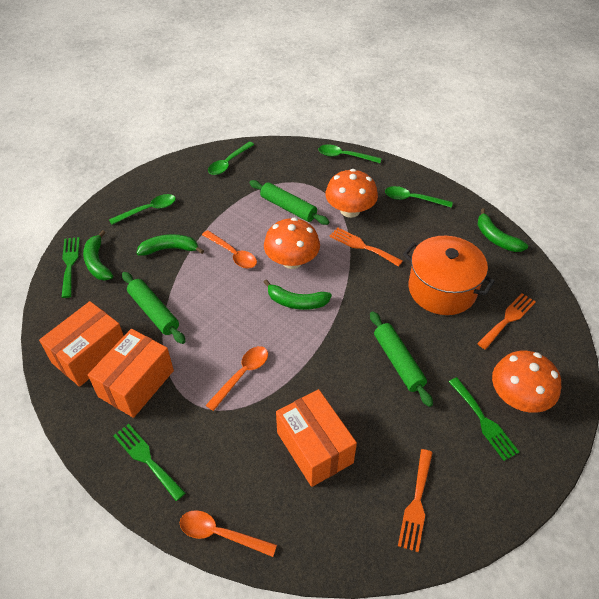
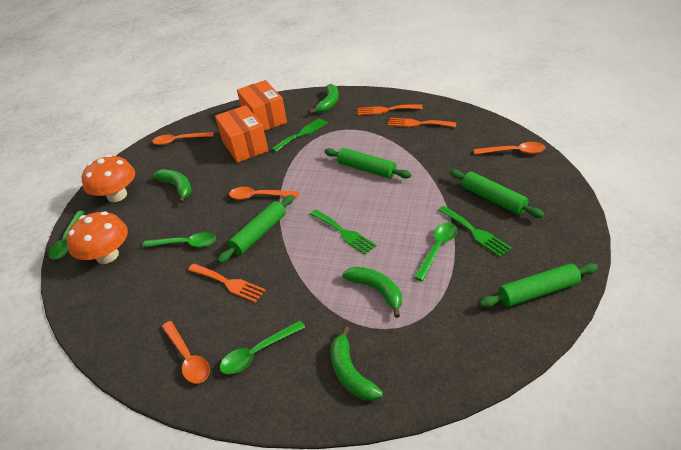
green rolling pin: [122,272,186,344] [249,180,329,225] [370,311,433,407] = 3 -> [218,195,294,263] [324,148,411,179] [450,169,544,218] [479,263,598,308] = 4
orange box: [39,301,124,387] [88,329,174,418] [276,389,357,487] = 3 -> [215,105,268,163] [237,80,287,131] = 2
orange mushroom: [264,217,320,269] [325,169,378,218] [492,351,561,413] = 3 -> [66,211,128,264] [82,155,135,202] = 2
orange pot: [403,236,495,315] = 1 -> none = 0
orange spoon: [180,510,277,557] [202,230,257,269] [206,346,268,411] = 3 -> [152,132,214,145] [162,321,210,384] [229,187,299,200] [474,142,545,154] = 4

